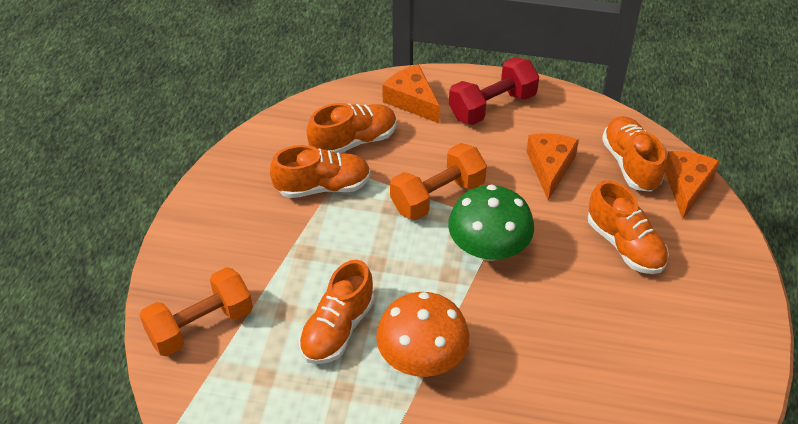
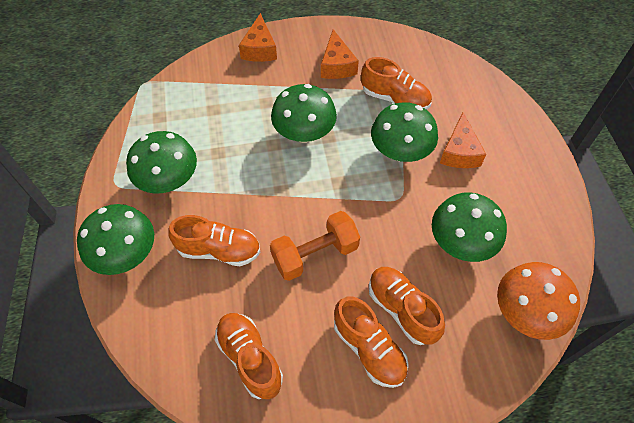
green mushroom: [448,185,534,261] = 1 -> [77,204,154,275] [126,131,197,194] [271,84,337,143] [371,102,438,162] [432,192,507,262] = 5
orange dumbbell: [140,267,253,356] [390,143,487,220] = 2 -> [270,211,360,281] = 1
red dumbbell: [449,57,539,125] = 1 -> none = 0

